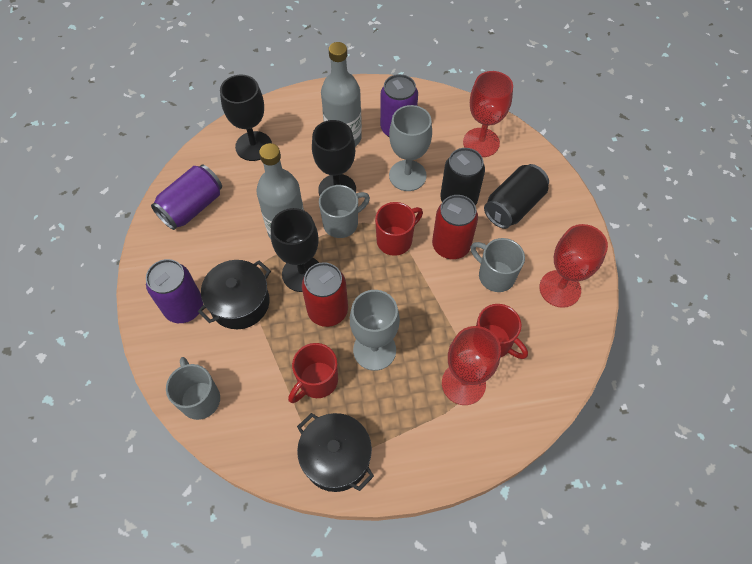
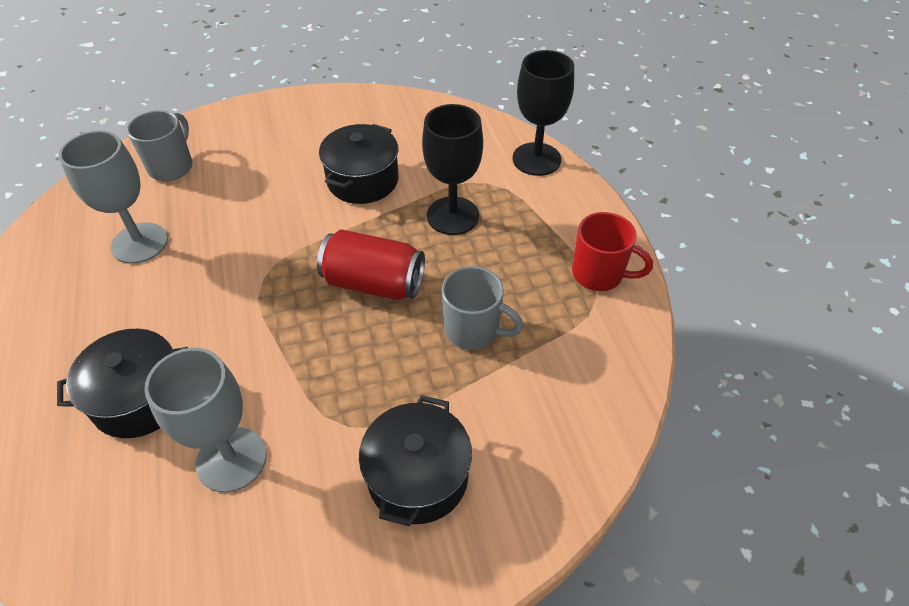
black can: [440,148,485,205] [484,164,549,229] = 2 -> none = 0
black goblet: [220,75,272,161] [271,208,319,292] [312,120,356,196] = 3 -> [422,104,483,235] [512,50,574,176] = 2
black pot: [198,260,271,329] [297,413,374,492] = 2 -> [57,329,188,438] [319,124,399,204] [359,395,472,527] = 3
grey bottle: [256,143,304,239] [321,42,362,147] = 2 -> none = 0
grey mug: [166,357,220,420] [319,185,370,238] [471,238,525,292] = 3 -> [127,110,193,181] [441,266,524,350] = 2
purple can: [146,259,203,323] [151,165,222,230] [380,74,418,137] = 3 -> none = 0
red can: [302,262,348,327] [432,195,478,259] = 2 -> [317,229,425,300] = 1
red goblet: [442,326,501,405] [463,71,513,157] [539,224,608,308] = 3 -> none = 0
red mug: [288,343,338,403] [375,202,423,256] [476,304,528,359] = 3 -> [572,212,653,291] = 1

